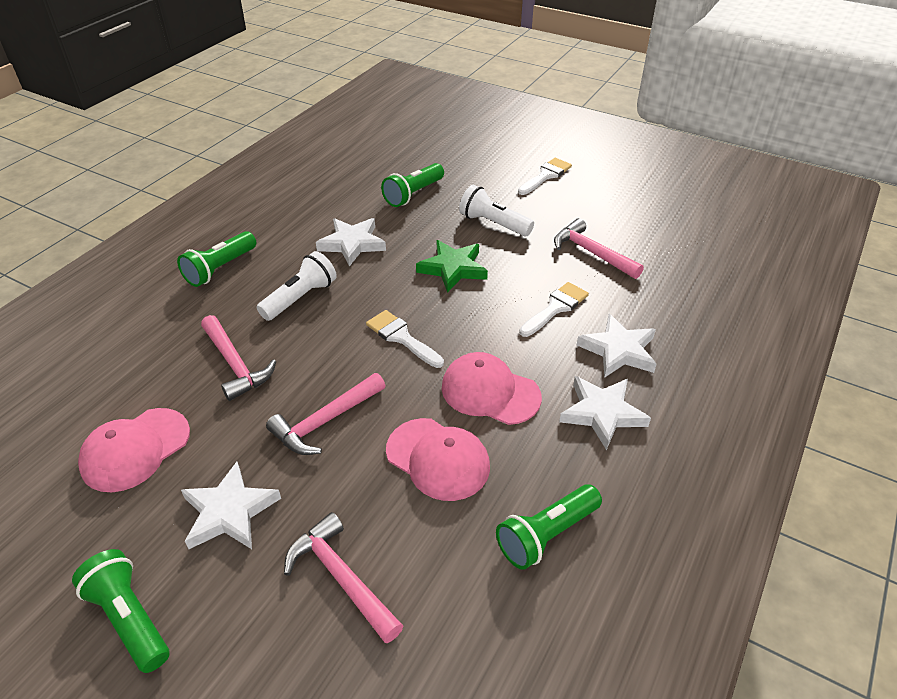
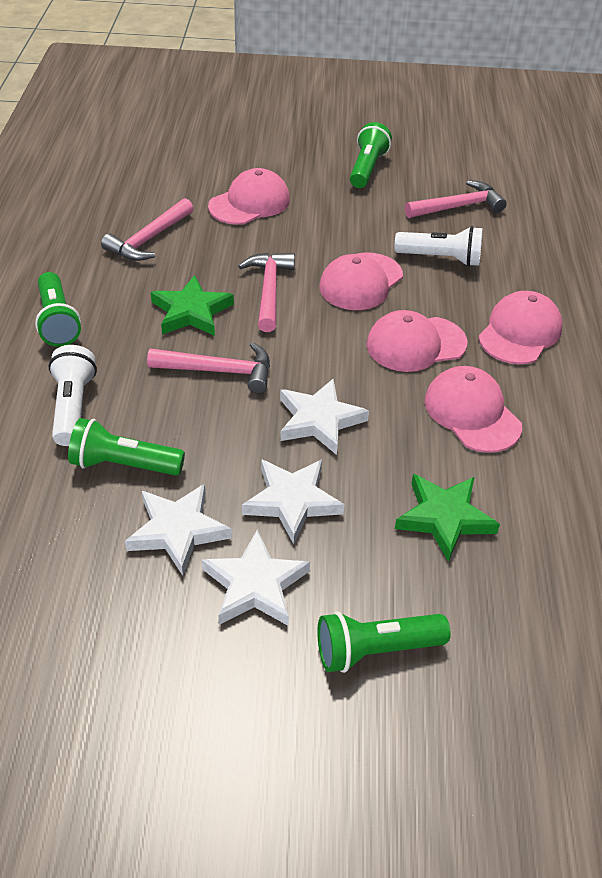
green star: [416,240,488,293] = 1 -> [151,275,234,336] [395,474,500,562] = 2
pink cap: [78,408,190,492] [386,418,490,501] [442,352,542,425] = 3 -> [208,168,290,225] [319,253,403,310] [366,310,467,372] [425,366,522,453] [478,291,562,364] = 5
white brush: [366,310,444,368] [518,158,572,195] [519,282,589,337] = 3 -> none = 0

